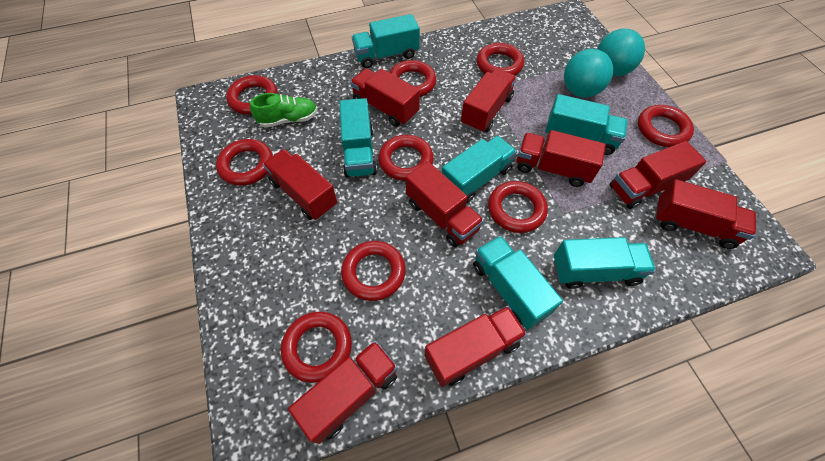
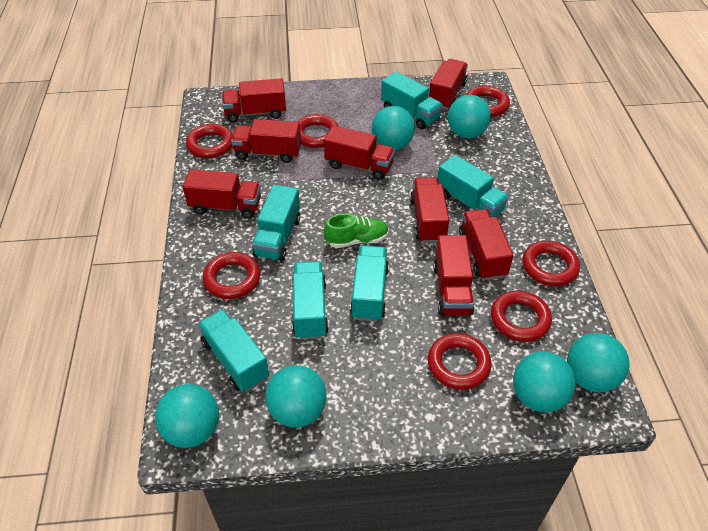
red ring: [216,139,273,186] [226,75,277,115] [281,312,352,383] [341,241,406,301] [378,135,434,181] [389,60,436,97] [477,43,524,76] [488,181,548,233] [638,105,694,147] = 9 -> [186,124,233,158] [203,252,261,299] [297,114,339,148] [427,333,491,390] [466,86,510,117] [491,291,552,342] [522,241,580,286] = 7
red truck: [263,149,337,220] [288,341,398,444] [350,68,420,127] [406,161,484,247] [424,306,527,387] [461,68,517,133] [517,130,606,187] [610,141,706,209] [655,179,756,249] = 9 -> [183,169,261,218] [222,78,286,122] [231,119,301,163] [324,125,395,180] [410,177,449,243] [429,59,468,109] [433,235,474,316] [459,209,514,280] = 8
turquoise ball: [564,49,613,97] [598,29,645,76] = 2 -> [155,384,219,448] [265,365,327,427] [372,106,415,150] [448,95,491,138] [513,351,576,413] [567,333,629,393] = 6

